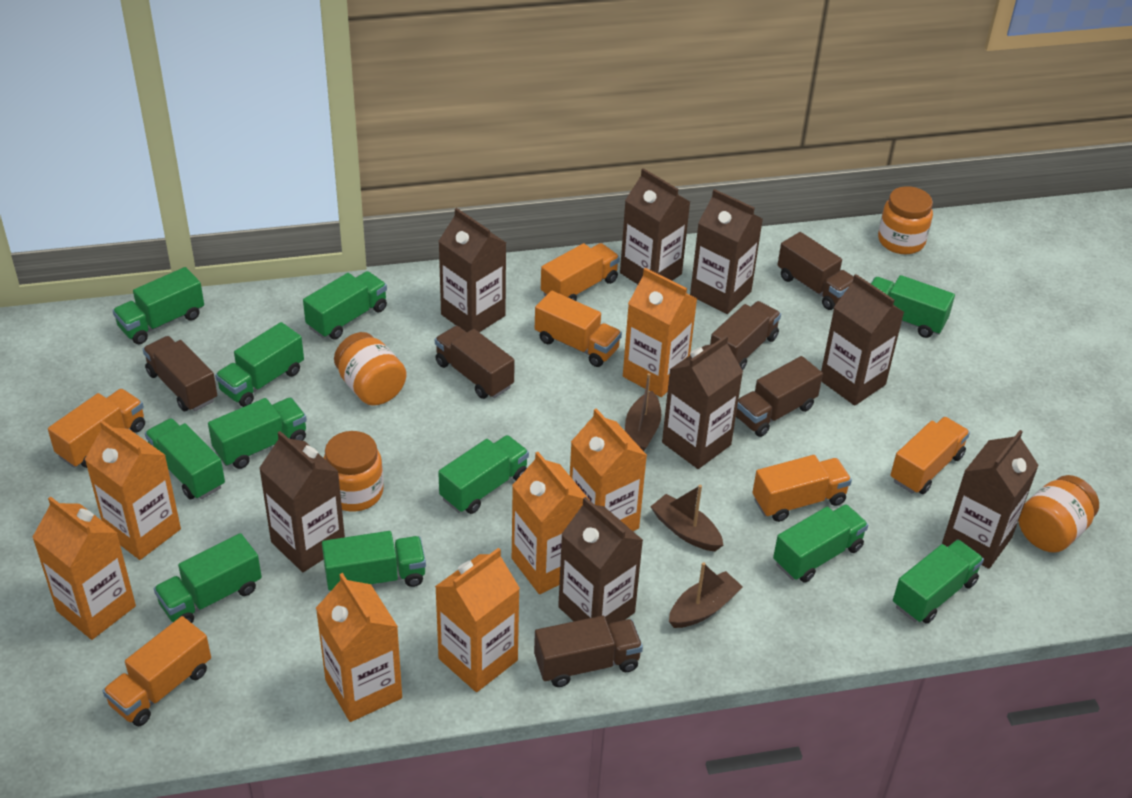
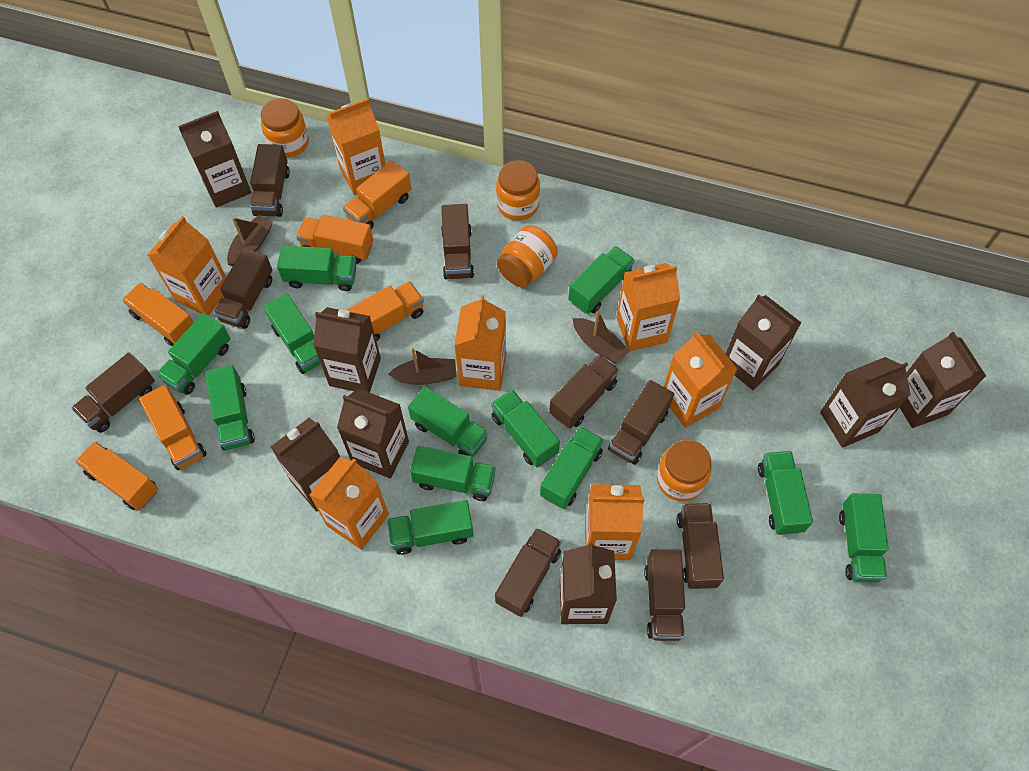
brown truck: [143,336,217,411] [435,326,515,399] [534,616,643,687] [710,301,781,370] [736,356,823,437] [777,232,854,310] = 6 -> [71,352,155,432] [214,248,272,329] [250,144,290,217] [441,204,474,279] [495,528,561,617] [549,355,619,429] [608,380,674,465] [644,549,685,641] [677,503,724,589] = 9
green truck: [113,267,204,344] [145,418,225,499] [154,533,262,623] [208,398,307,469] [215,322,304,407] [303,271,387,339] [322,531,426,591] [438,435,529,514] [773,504,868,582] [871,275,955,338] [893,539,984,624] = 11 -> [157,313,230,395] [205,365,255,450] [264,293,321,374] [277,245,356,291] [387,500,473,555] [408,386,488,457] [410,446,496,501] [491,389,560,467] [540,427,604,509] [568,246,635,314] [758,451,813,535] [839,493,889,582] = 12

